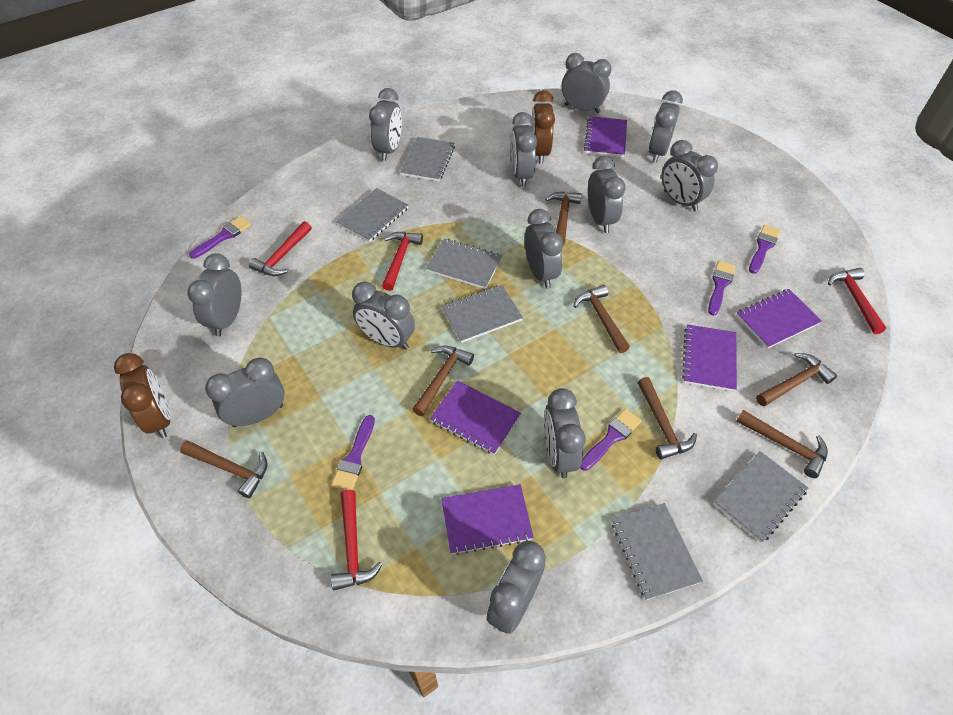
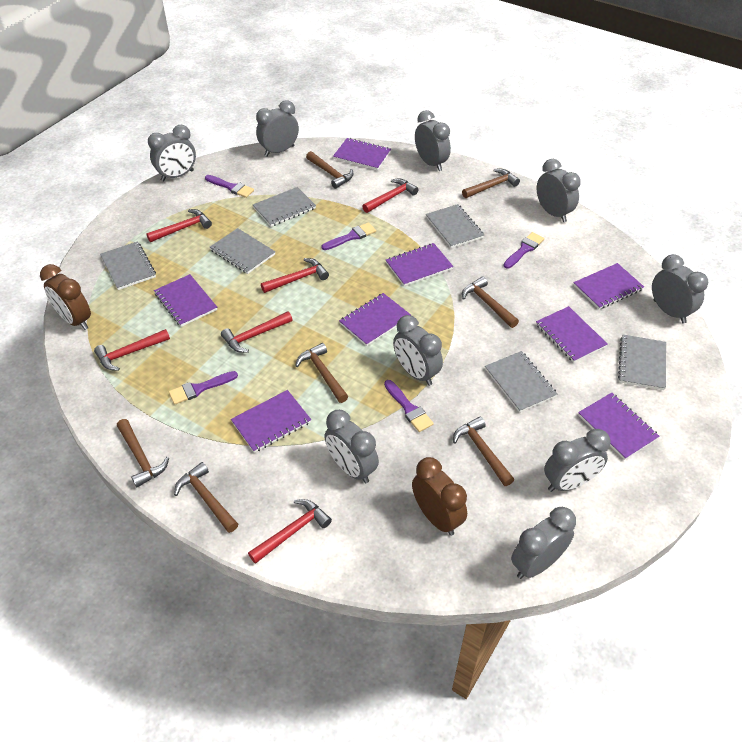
grey clock: [188,253,242,336] [205,357,285,427] [352,282,415,350] [369,88,402,161] [487,541,546,634] [511,112,537,187] [525,209,564,289] [544,388,586,478] [561,53,612,114] [588,156,625,233] [648,90,683,163] [662,140,718,211] = 12 -> [148,125,196,181] [256,100,299,156] [325,410,379,483] [393,315,443,386] [415,110,451,171] [511,507,576,579] [537,159,581,222] [544,429,611,492] [652,254,708,323] = 9
purple notebook: [429,381,521,455] [441,484,534,555] [584,116,627,157] [682,324,737,391] [736,289,822,349] = 5 -> [154,274,217,327] [231,390,311,453] [333,138,391,170] [339,293,411,346] [386,243,453,286] [536,306,608,363] [574,263,644,309] [578,393,660,460] = 8
red hammer: [249,221,312,276] [331,489,383,590] [382,232,423,291] [828,268,886,334] = 4 -> [94,329,170,371] [146,209,212,242] [221,311,293,353] [248,499,332,564] [261,258,329,293] [362,179,419,213] = 6

